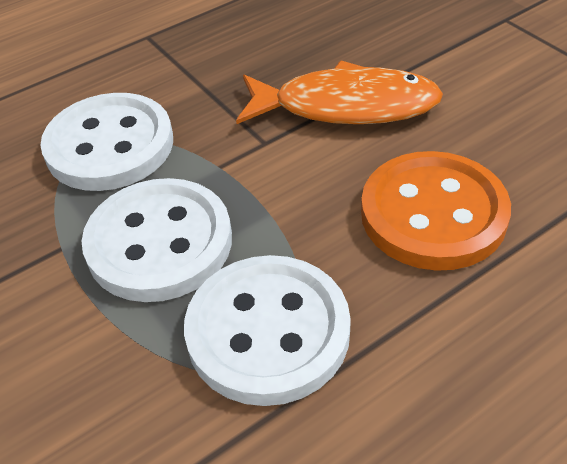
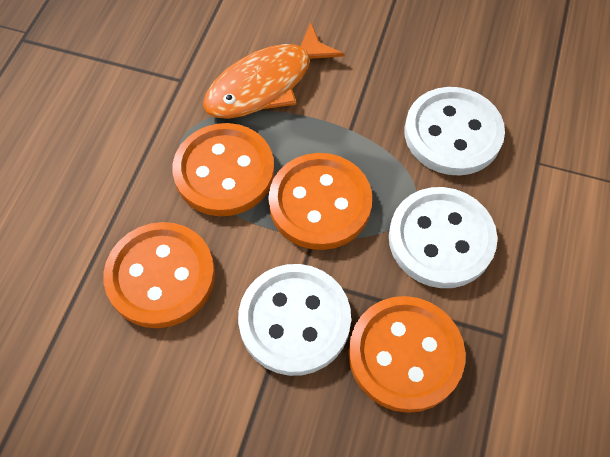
orange button: [361,151,511,271] = 1 -> [103,222,215,328] [172,123,274,216] [268,153,372,250] [348,296,466,413] = 4

